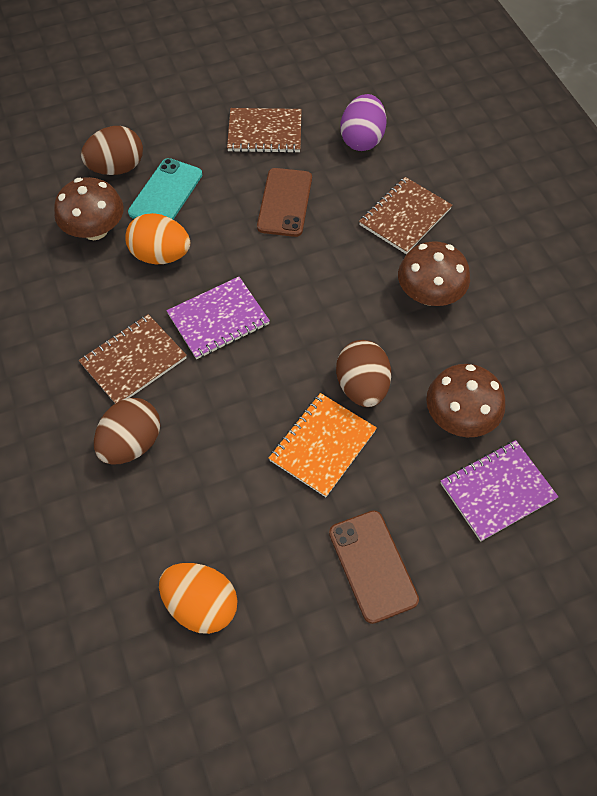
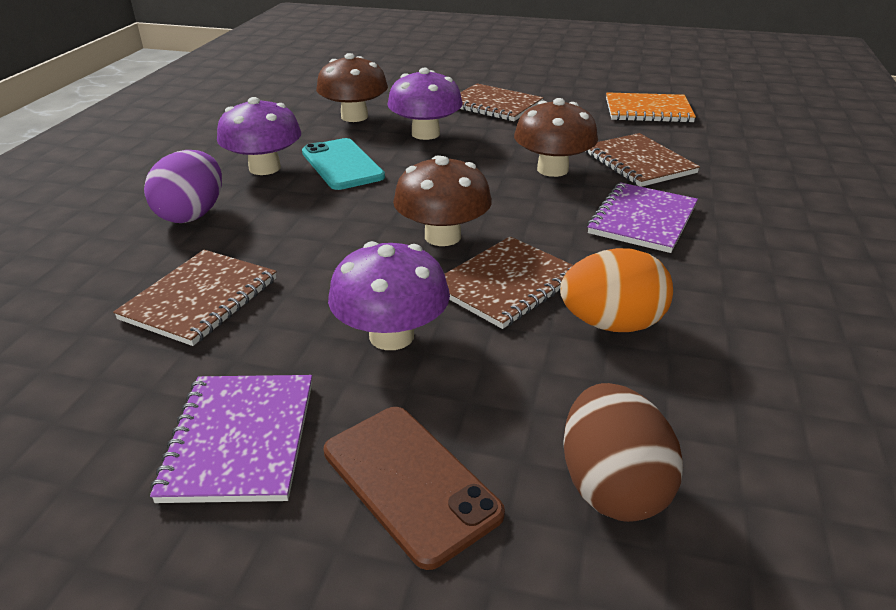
brown egg: [81,126,143,175] [94,398,160,465] [336,340,391,407] = 3 -> [563,383,683,522] = 1
brown notebook: [79,314,187,404] [227,108,302,153] [359,177,452,254] = 3 -> [113,250,277,346] [445,236,573,329] [460,83,543,121] [585,133,700,187] = 4
brown phone: [257,168,312,237] [329,511,419,624] = 2 -> [324,407,505,570] = 1
orange egg: [125,213,190,264] [159,563,238,634] = 2 -> [560,248,673,332] = 1
purple mushroom: none = 0 -> [217,97,301,175] [328,241,450,350] [388,68,463,140] = 3

